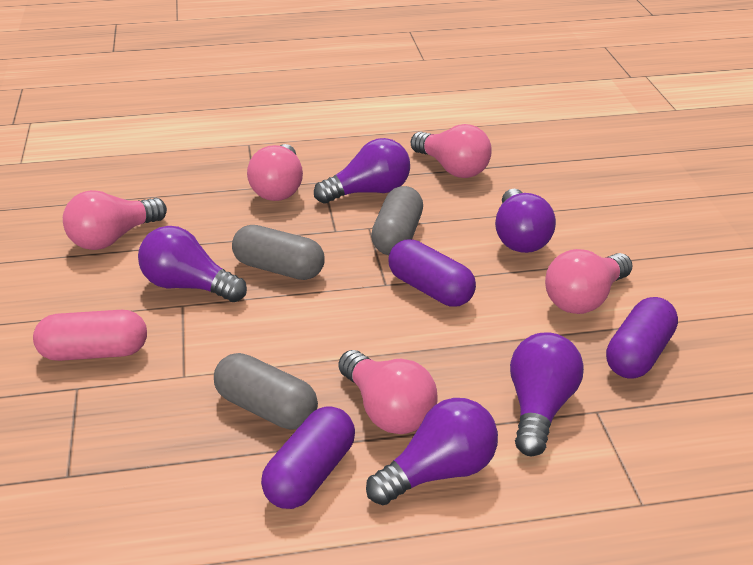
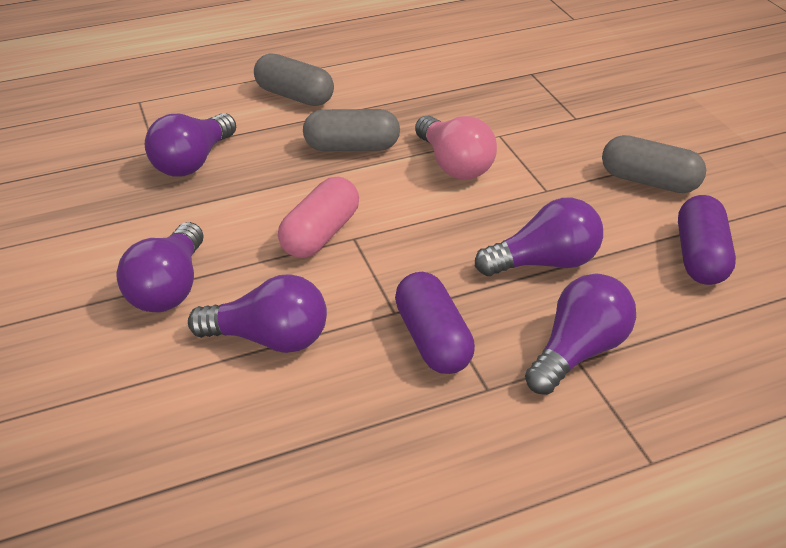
pink light bulb: [63,190,167,250] [247,144,303,201] [338,350,437,434] [411,124,492,178] [545,249,633,314] = 5 -> [415,116,497,179] = 1
purple capsule: [261,406,355,509] [388,239,476,307] [606,297,678,379] = 3 -> [395,272,475,374] [678,195,736,285] = 2

